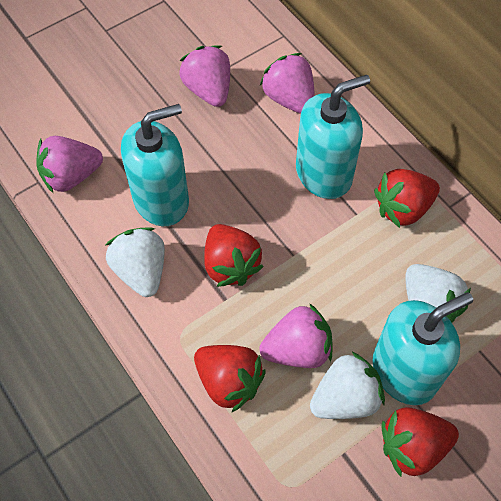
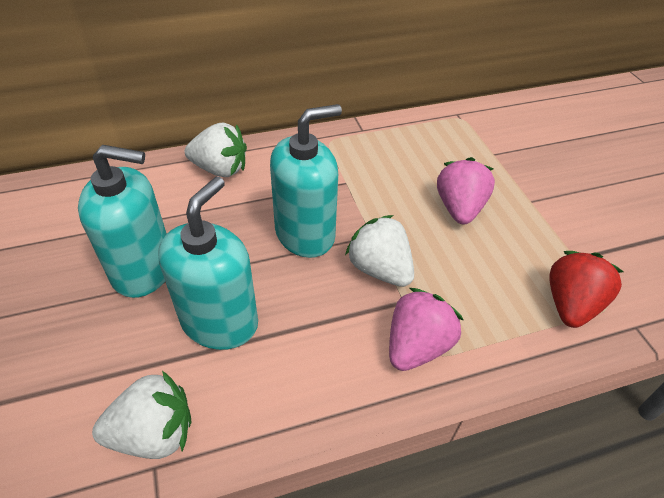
pink strawberry: [36,136,103,194] [179,45,230,107] [259,303,333,368] [260,53,315,114] = 4 -> [389,288,463,371] [437,157,495,224] = 2
red strawberry: [194,345,266,413] [204,224,264,287] [374,169,440,228] [382,407,459,477] = 4 -> [549,251,623,328] = 1

